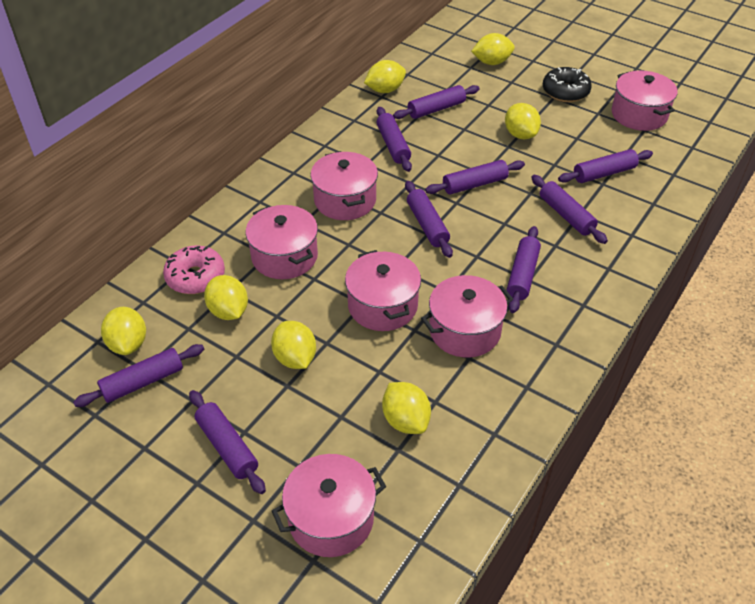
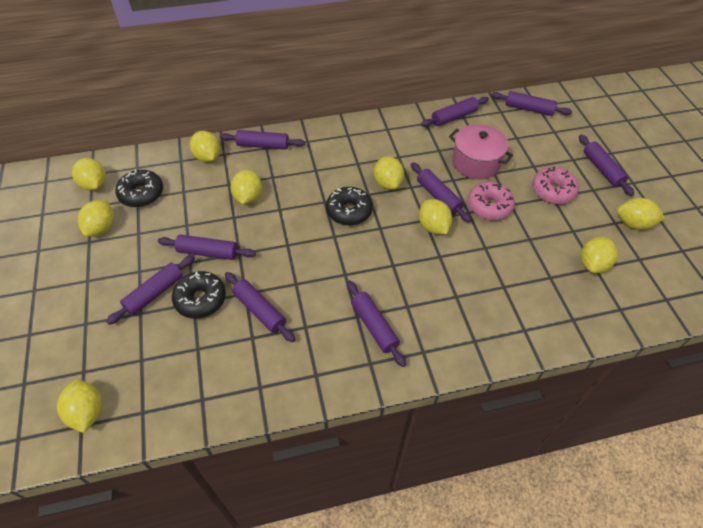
black donut: [543,67,592,102] = 1 -> [115,169,163,207] [172,271,226,319] [326,187,373,226] = 3
pink donut: [163,245,225,294] = 1 -> [468,182,515,220] [532,166,579,204] = 2
pink pot: [246,205,318,279] [272,454,386,557] [310,151,378,220] [345,250,421,331] [421,275,513,358] [612,71,678,131] = 6 -> [449,124,513,180] = 1
yellow lemon: [101,307,146,355] [204,275,248,320] [271,321,316,369] [364,60,406,93] [382,382,431,434] [471,33,515,65] [505,103,541,139] = 7 -> [57,380,102,433] [72,158,106,191] [77,200,114,237] [190,131,220,162] [231,170,262,204] [374,156,404,190] [419,199,452,234] [581,237,618,273] [617,198,665,230] = 9

